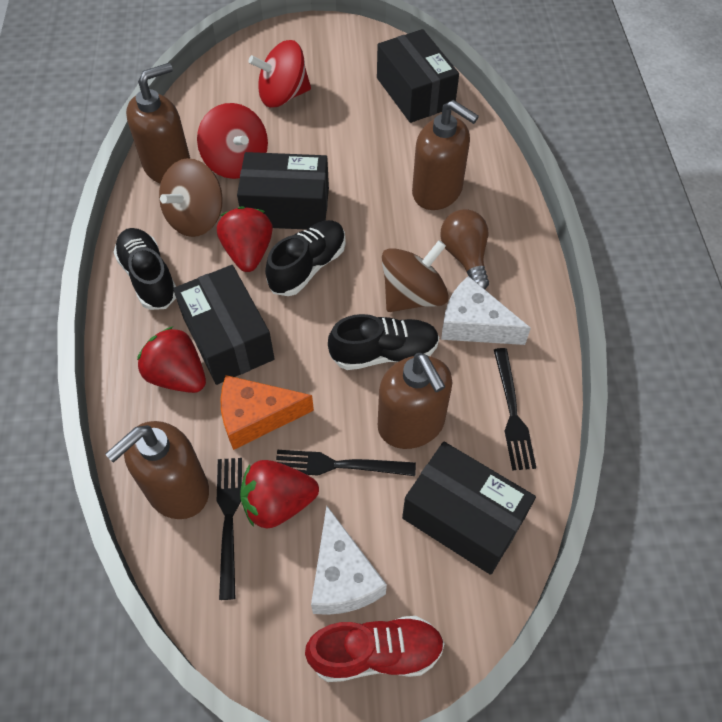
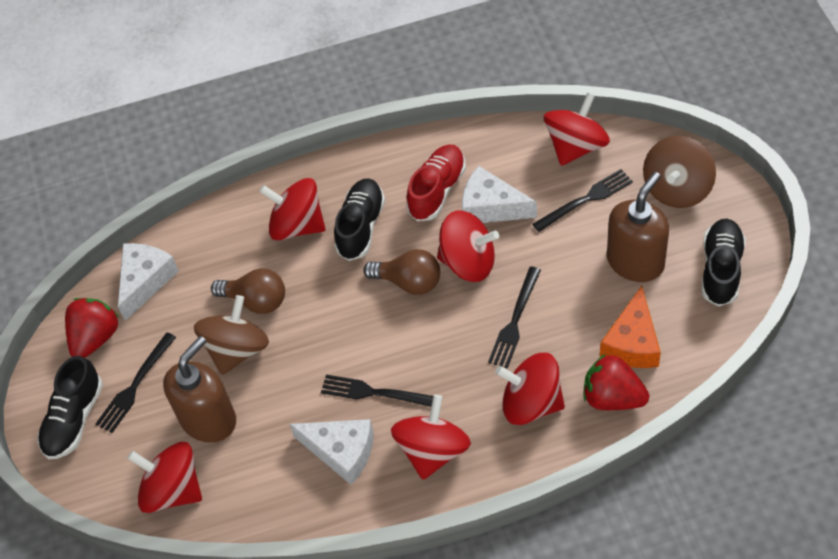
black box: [173,265,275,385] [237,152,329,230] [377,29,459,123] [402,442,536,575] = 4 -> none = 0
black fork: [217,458,242,600] [276,450,416,476] [494,348,536,471] = 3 -> [96,332,176,433] [321,375,433,407] [488,266,541,369] [532,169,633,232] = 4
brown light bulb: [440,209,489,289] = 1 -> [211,268,285,314] [363,249,440,295] = 2
brown soap dispenser: [105,421,209,519] [126,63,190,184] [378,353,452,449] [412,100,479,210] = 4 -> [163,336,236,443] [607,172,669,282] = 2
red spinning top: [197,103,268,179] [248,40,311,107] = 2 -> [127,442,202,513] [259,178,325,240] [391,395,471,480] [437,210,499,282] [495,353,565,425] [544,93,610,166] = 6
red strawberry: [137,327,206,393] [217,206,273,272] [240,460,319,528] = 3 -> [65,298,119,358] [583,354,649,410] = 2
white cheese: [311,506,387,615] [441,276,531,345] = 2 -> [118,243,179,321] [289,419,374,485] [462,166,537,223] = 3

